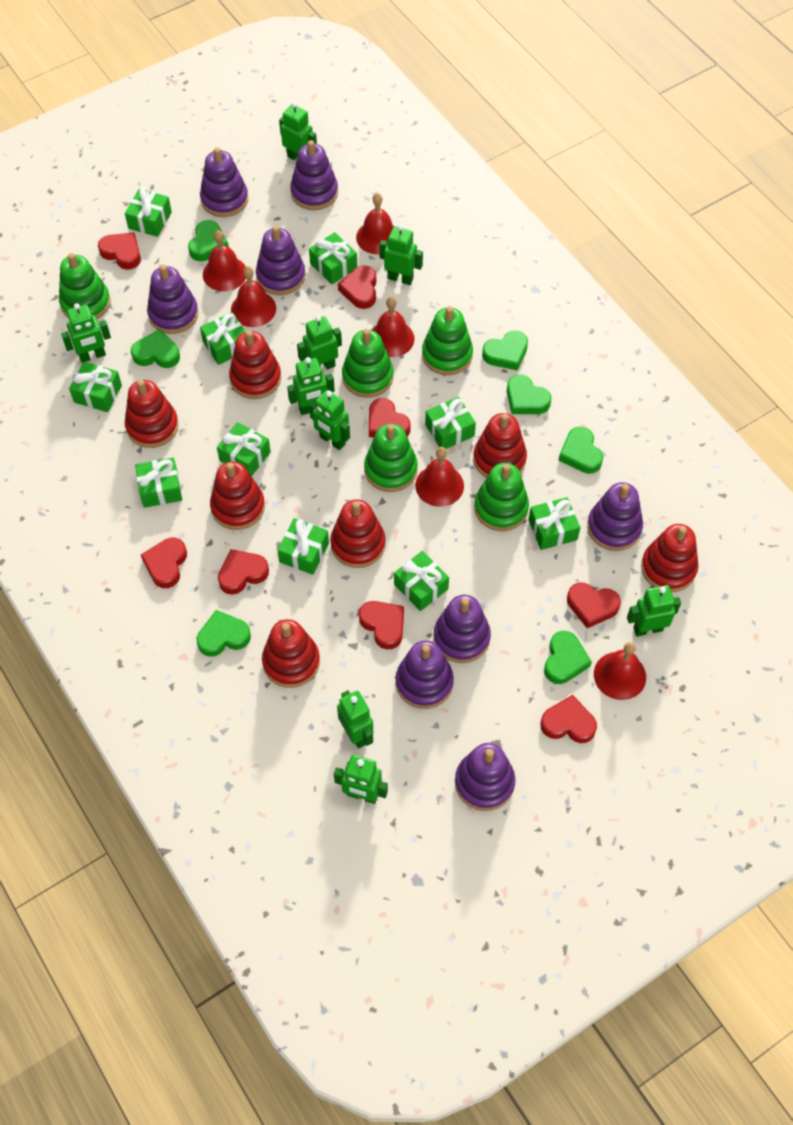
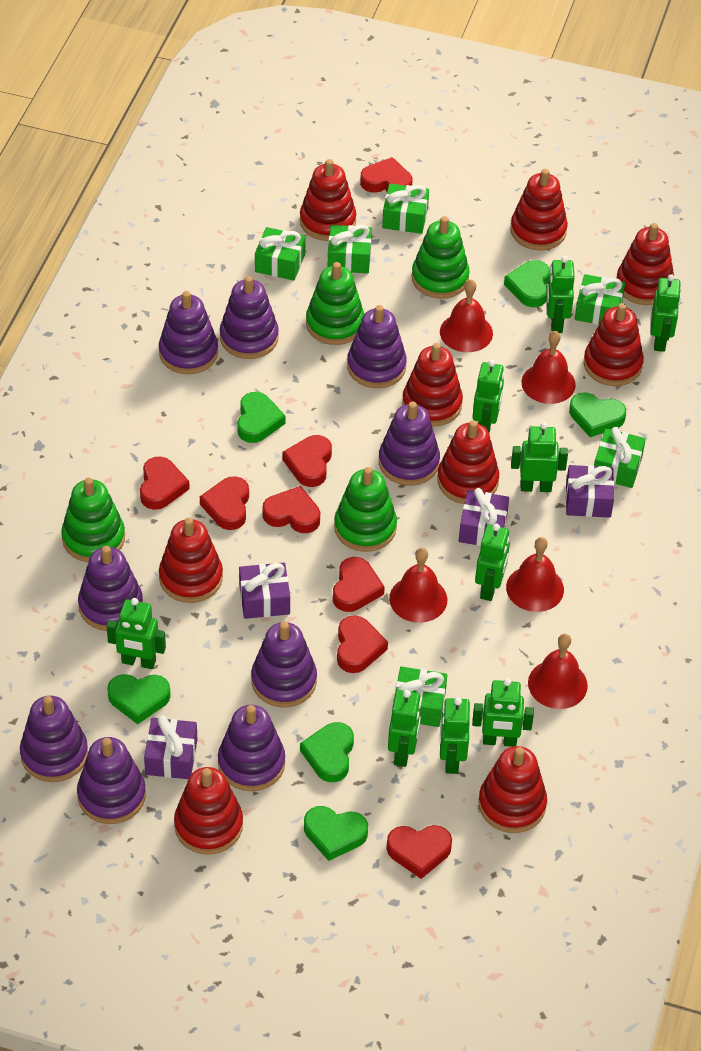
green gift: [69,362,122,412] [125,187,172,237] [135,458,182,508] [200,312,246,365] [217,422,271,476] [277,518,329,575] [309,232,357,284] [394,551,449,611] [425,397,476,449] [529,497,580,550] = 10 -> [255,227,306,281] [328,225,372,273] [382,184,429,234] [393,667,447,727] [575,274,625,325] [594,427,646,488] = 6
green heart: [131,329,180,368] [188,220,229,261] [197,610,251,657] [482,331,528,371] [507,374,552,414] [544,631,592,684] [559,427,603,474] = 7 -> [107,674,171,724] [237,392,286,443] [300,722,354,782] [304,806,368,861] [504,260,550,307] [569,392,626,437] = 6
green stacking toy: [59,253,110,319] [342,329,393,398] [364,424,418,492] [422,306,473,375] [474,463,529,531] = 5 -> [61,478,125,562] [306,262,364,345] [334,467,397,552] [412,216,470,299] = 4
purple gift: none = 0 -> [144,716,198,779] [239,563,290,619] [459,488,509,546] [566,465,614,518] = 4
purple stacking toy: [147,265,198,334] [200,147,248,217] [256,226,306,295] [290,140,338,210] [396,640,454,709] [433,595,491,663] [455,743,515,811] [587,482,643,551] = 8 -> [20,696,88,782] [77,737,146,824] [78,546,143,631] [159,291,218,374] [218,705,285,791] [220,276,279,359] [251,622,317,707] [347,305,407,388] [379,401,440,486] = 9
red bell: [203,230,246,291] [231,266,276,327] [356,193,395,254] [372,297,414,357] [415,447,464,507] [594,642,646,700] = 6 -> [389,548,447,623] [440,280,493,352] [506,537,564,612] [521,331,576,404] [528,634,588,709] = 5
red stacking toy: [125,380,179,448] [210,461,265,530] [229,330,281,399] [262,619,320,688] [330,499,386,568] [473,413,527,478] [641,524,699,592] = 7 -> [159,518,223,603] [174,767,243,855] [300,159,356,241] [402,343,463,427] [437,420,499,504] [479,746,547,833] [510,169,568,251] [584,303,644,386] [617,223,674,305] = 9

